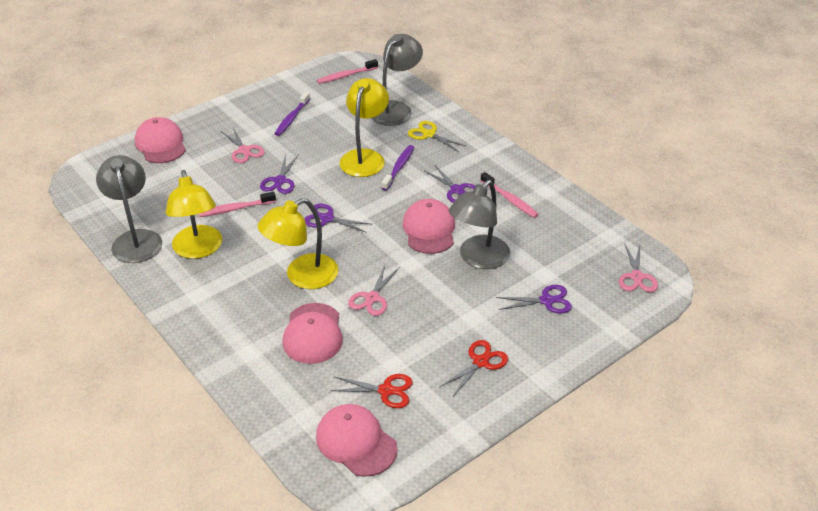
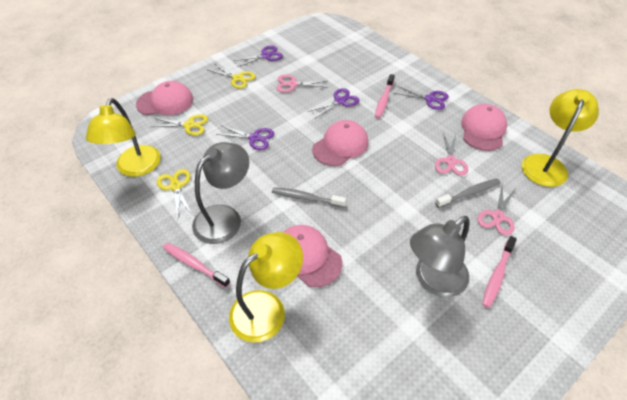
grey lamp: [96,155,162,263] [371,34,423,126] [449,180,510,269] = 3 -> [192,142,249,244] [410,216,469,297] = 2
grey toothbrush: none = 0 -> [272,187,346,207] [435,179,501,208] = 2
purple toothbrush: [275,92,310,136] [382,145,414,191] = 2 -> none = 0
red scissors: [331,374,413,408] [440,340,508,396] = 2 -> none = 0
yellow scissors: [408,121,466,152] = 1 -> [151,114,208,135] [157,169,192,217] [208,64,256,89] = 3

